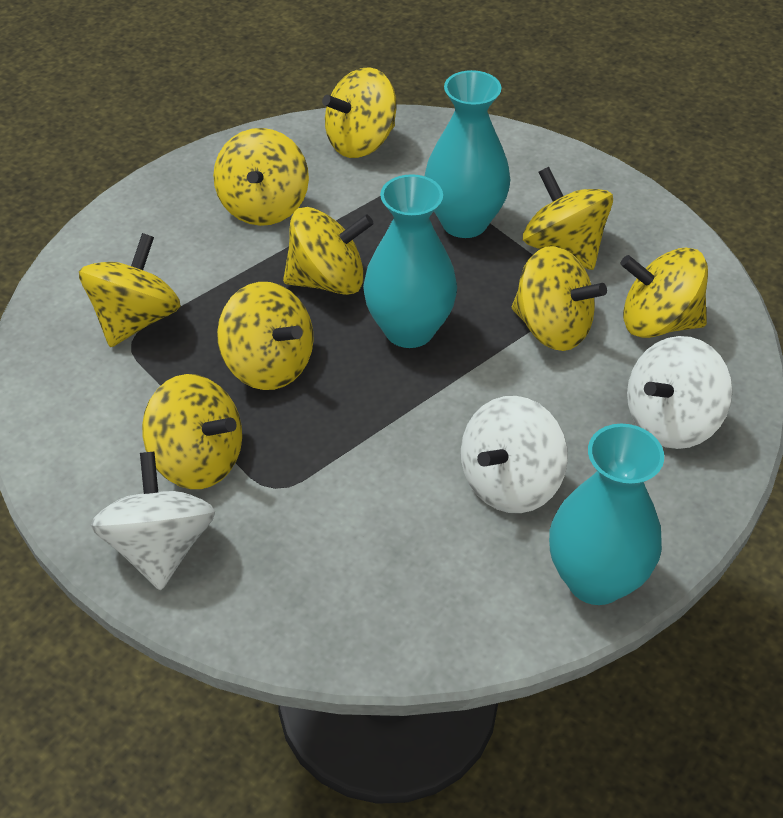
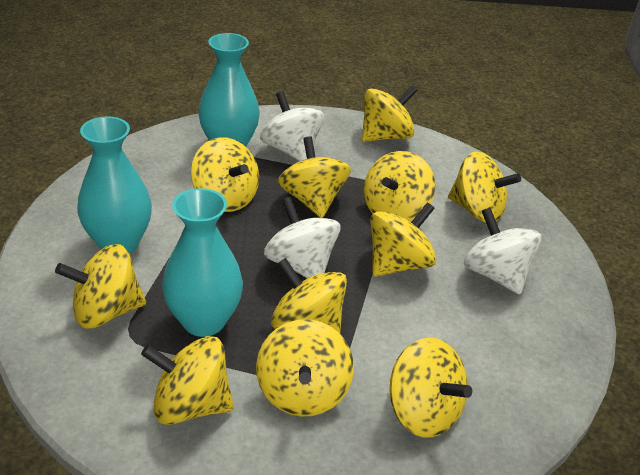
yellow spinning top: [79,233,181,347] [142,374,242,489] [213,128,309,226] [217,282,314,390] [283,207,374,295] [322,67,397,158] [512,246,607,351] [523,167,613,270] [620,248,708,338] = 9 -> [55,244,146,329] [141,336,234,425] [191,137,259,212] [256,319,354,417] [271,258,347,333] [278,136,351,218] [362,85,418,142] [364,151,435,222] [370,202,437,277] [389,337,472,438] [448,151,521,223] = 11

